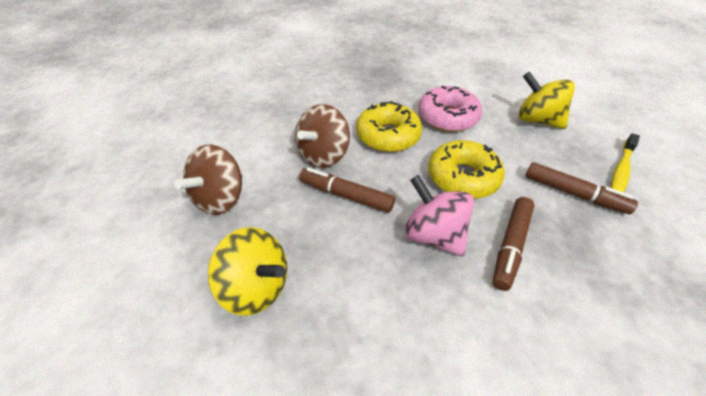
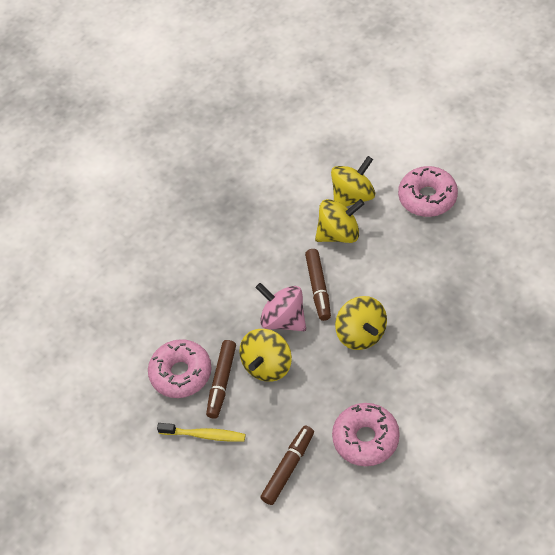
brown spinning top: [174,145,242,215] [295,104,350,168] = 2 -> none = 0
pink donut: [418,86,482,132] = 1 -> [148,339,212,398] [332,403,400,466] [398,166,458,217] = 3
yellow donut: [356,101,422,152] [428,140,505,199] = 2 -> none = 0
yellow spinning top: [208,227,287,316] [519,72,575,129] = 2 -> [239,329,292,382] [315,199,364,243] [331,156,375,207] [335,296,387,350] = 4

